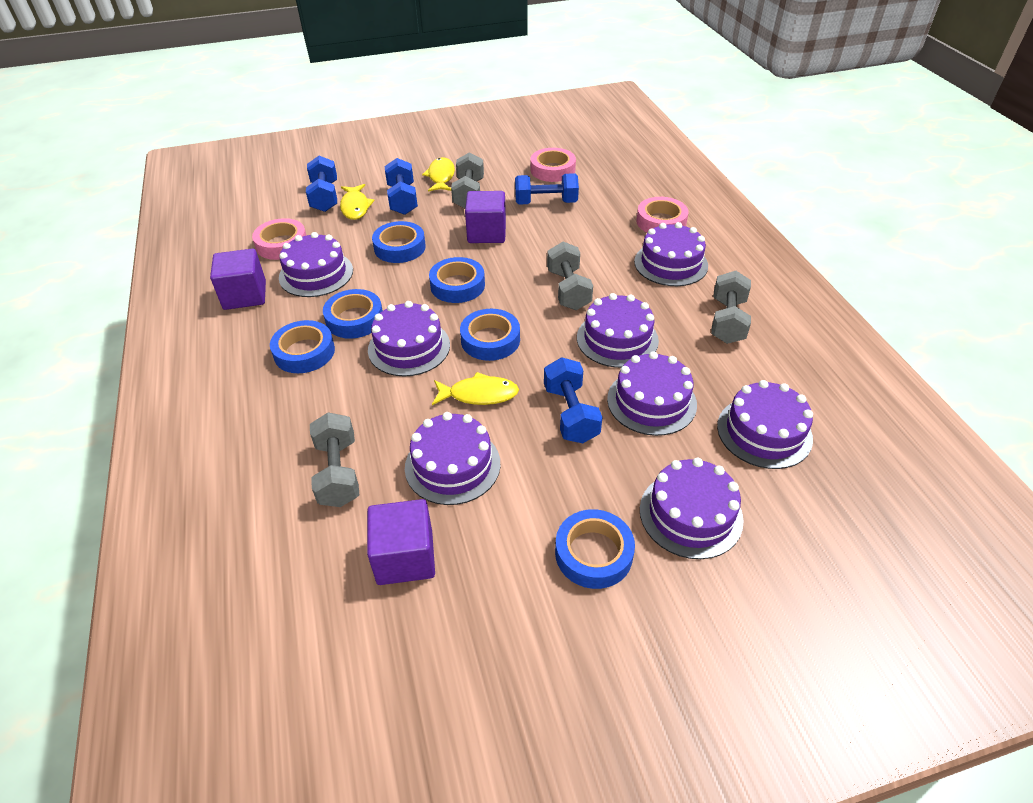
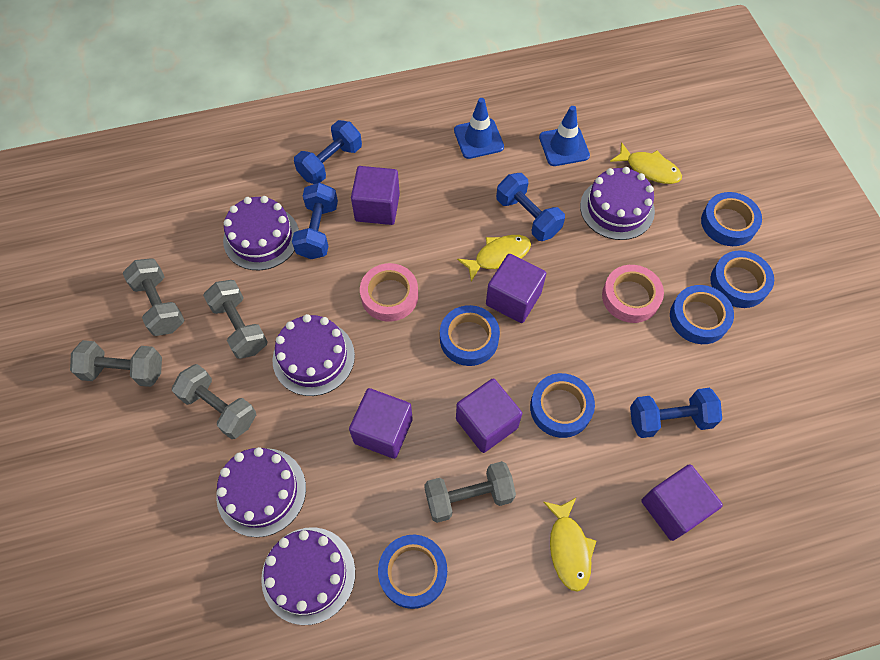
blue traffic cone: none = 0 -> [454,98,504,159] [539,106,590,166] = 2
grey dumbbell: [310,412,359,507] [451,152,484,208] [547,242,593,310] [711,271,751,344] = 4 -> [70,340,162,387] [123,258,185,336] [172,364,256,439] [203,280,268,359] [424,461,516,523] = 5
pink tape: [252,218,307,260] [530,148,576,182] [636,197,689,233] = 3 -> [360,263,418,322] [602,265,664,323] = 2
purple cake: [279,232,353,297] [368,301,450,376] [405,412,500,505] [577,293,659,368] [607,351,697,436] [634,222,708,286] [640,458,744,559] [717,380,813,469] = 8 -> [216,447,306,537] [223,196,299,270] [261,527,355,625] [272,314,355,396] [580,167,655,240] = 5
purple cube: [210,248,266,310] [367,499,435,585] [465,191,506,243] = 3 -> [349,388,413,459] [351,166,400,225] [456,378,522,453] [486,254,546,323] [641,464,723,541] = 5

